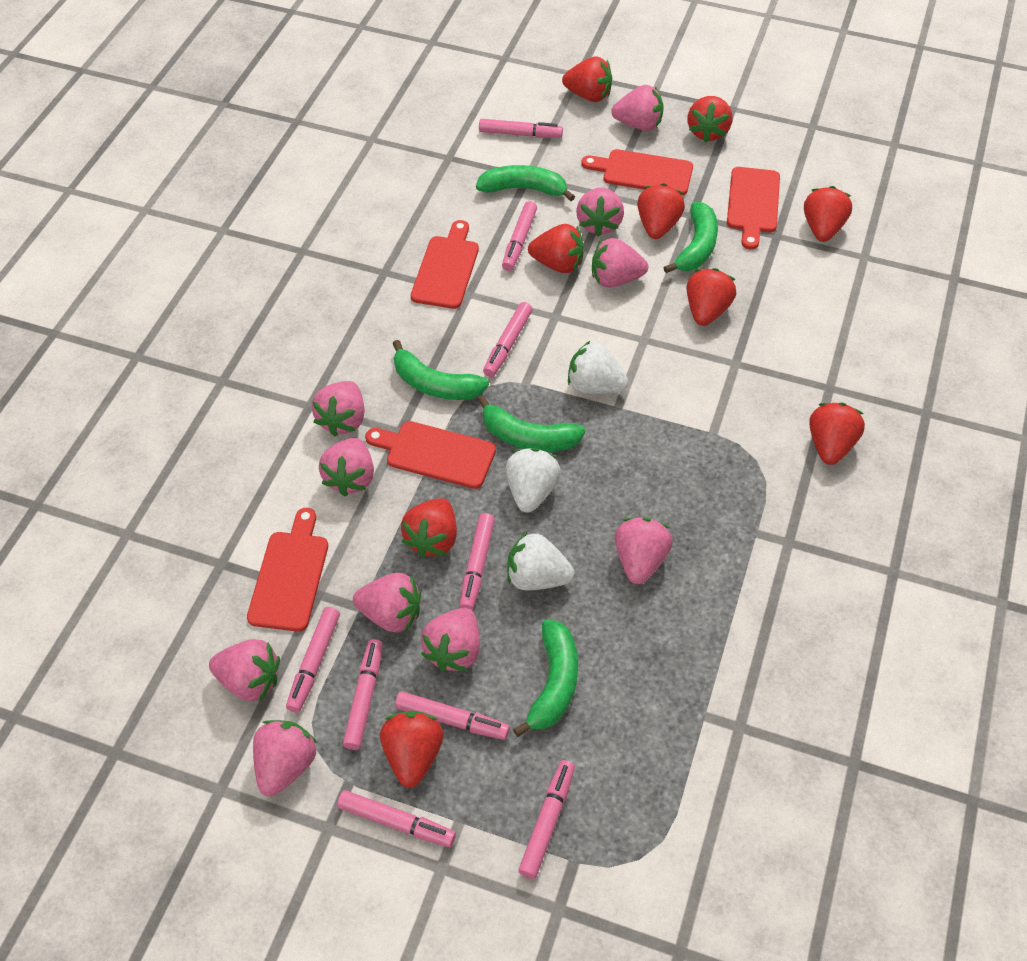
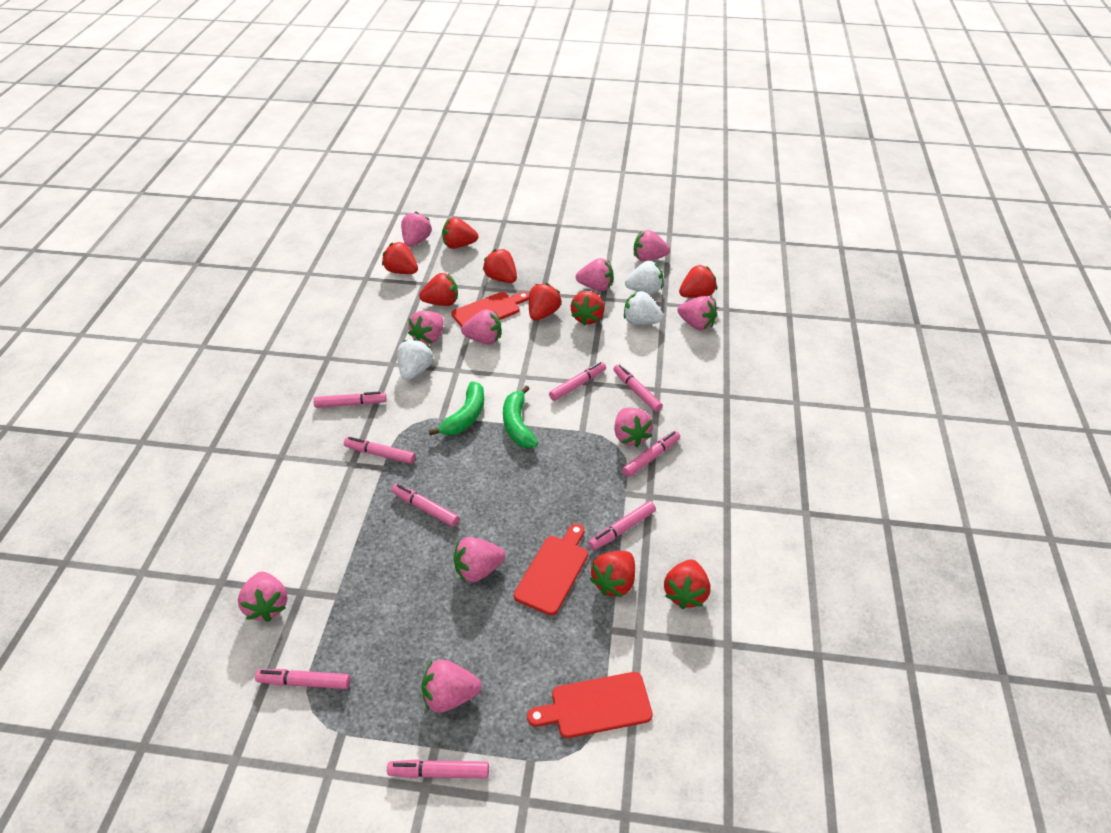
green banana: [392,340,489,400] [476,165,575,201] [477,395,586,451] [513,619,578,737] [663,202,718,273] = 5 -> [429,381,484,436] [503,386,538,448] = 2
red cutting board: [247,508,328,632] [365,421,496,489] [411,220,479,309] [581,149,693,196] [727,167,780,250] = 5 -> [451,292,529,327] [514,523,588,615] [527,672,653,738] = 3

